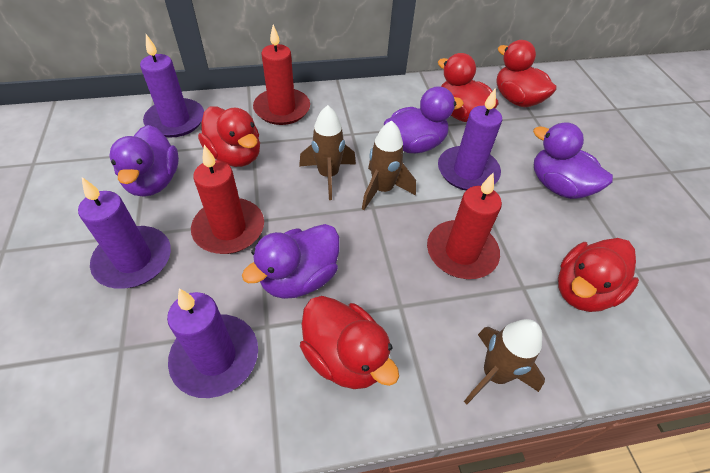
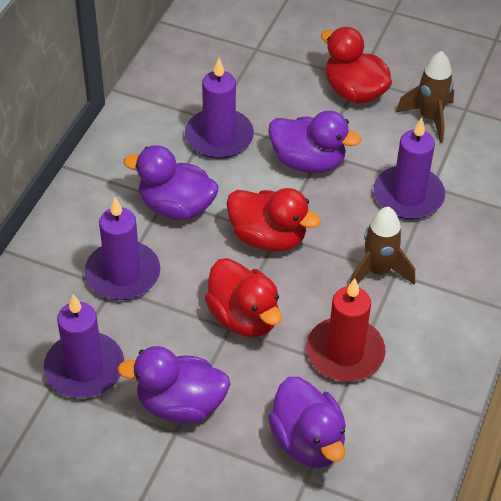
brown rocket: [299,105,356,200] [362,120,416,210] [464,319,545,404] = 3 -> [349,207,415,285] [396,51,454,143] = 2
red candle: [191,145,264,254] [253,24,310,125] [427,172,502,279] = 3 -> [306,278,385,382] = 1
red duck: [198,106,260,167] [300,296,399,389] [438,53,499,122] [496,40,557,107] [558,238,639,312] = 5 -> [205,258,282,337] [227,188,320,252] [321,27,392,104] = 3

